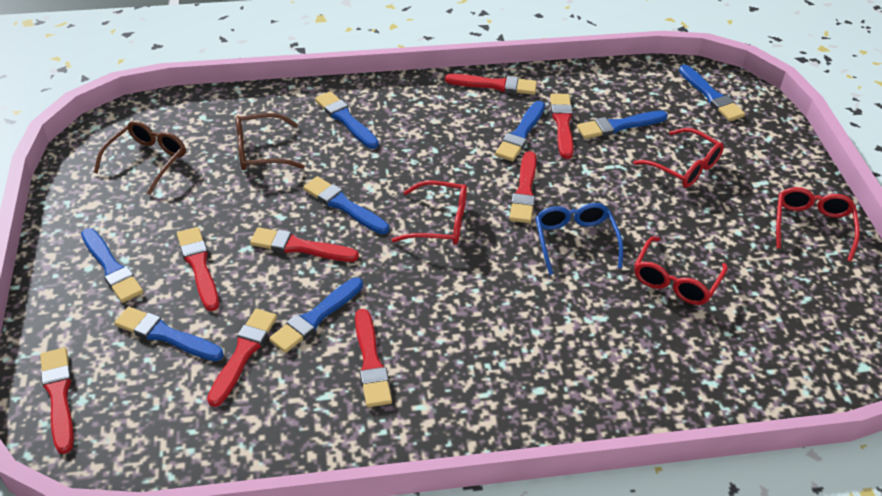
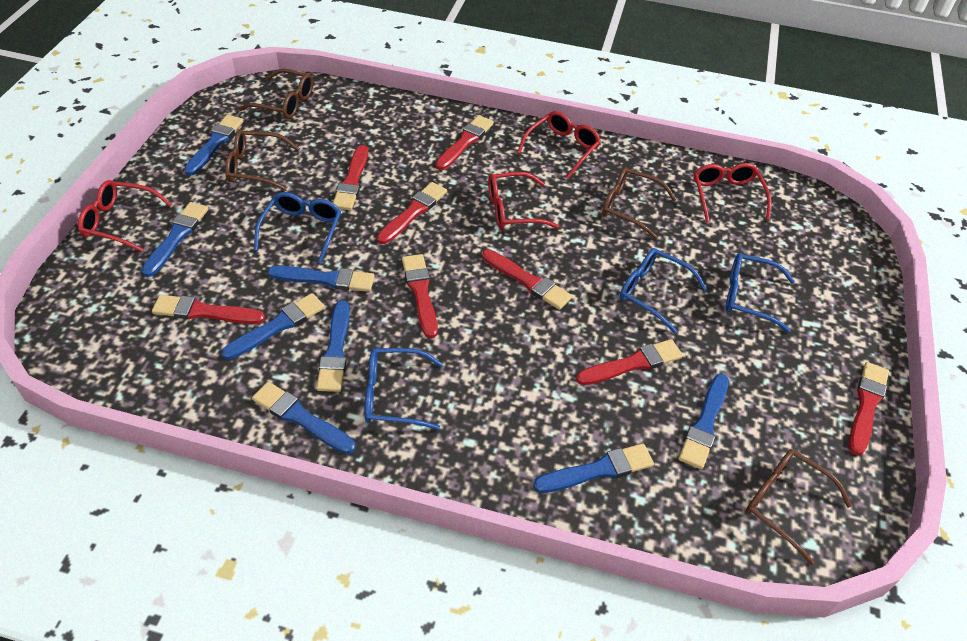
blue glasses: [535,203,623,275] = 1 -> [254,192,341,264] [365,348,443,430] [620,248,707,333] [726,253,795,333] = 4
brown glasses: [94,121,186,195] [236,113,305,170] = 2 -> [225,130,299,191] [238,69,313,119] [602,167,677,240] [746,449,852,565] = 4

